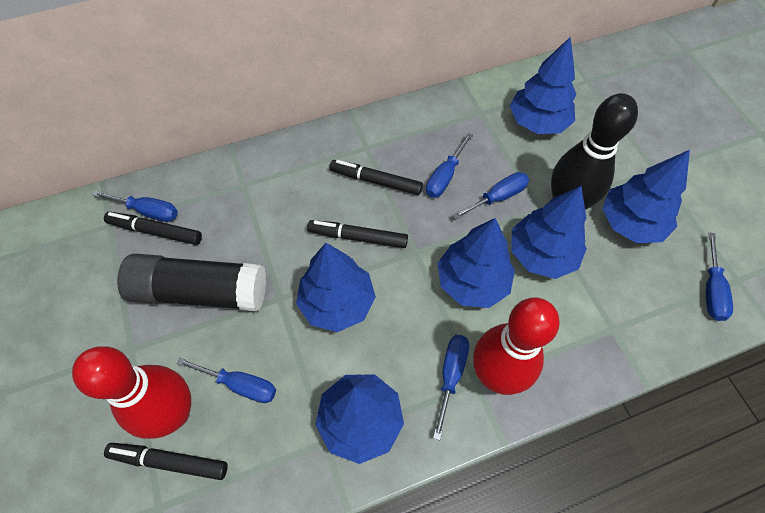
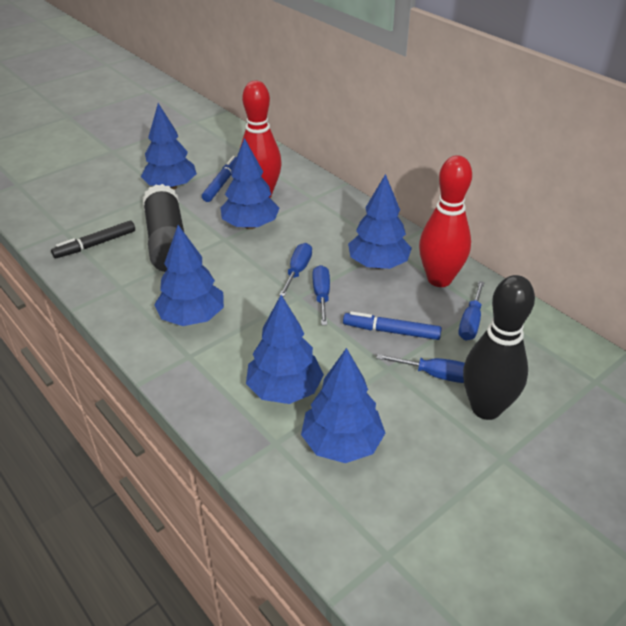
black marker: [104,212,202,245] [104,443,228,480] [307,220,408,248] [330,160,423,195] = 4 -> [51,221,135,258] = 1
blue marker: none = 0 -> [202,156,237,202] [343,311,442,340] = 2
blue screwdriver: [92,190,178,222] [176,358,276,403] [426,133,473,198] [433,335,469,440] [452,172,529,220] [706,232,733,321] = 6 -> [279,243,312,297] [313,265,330,325] [376,354,465,383] [459,281,485,341] = 4

